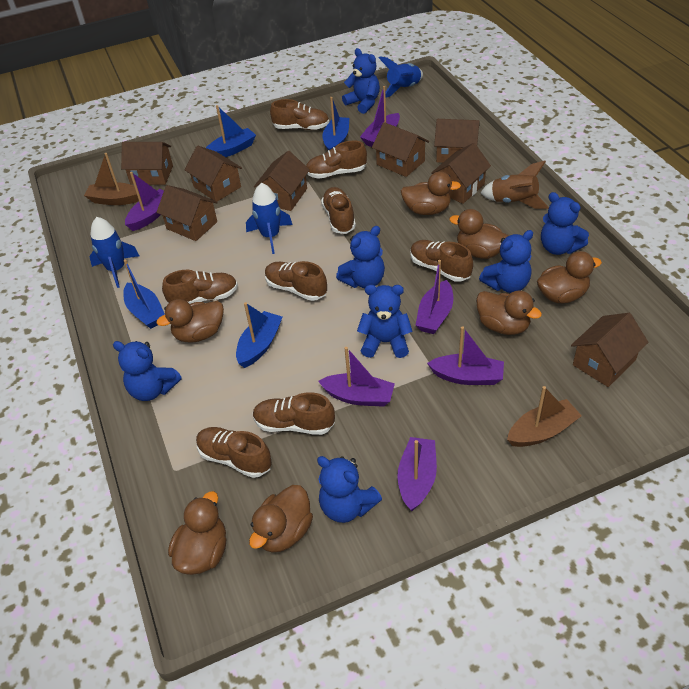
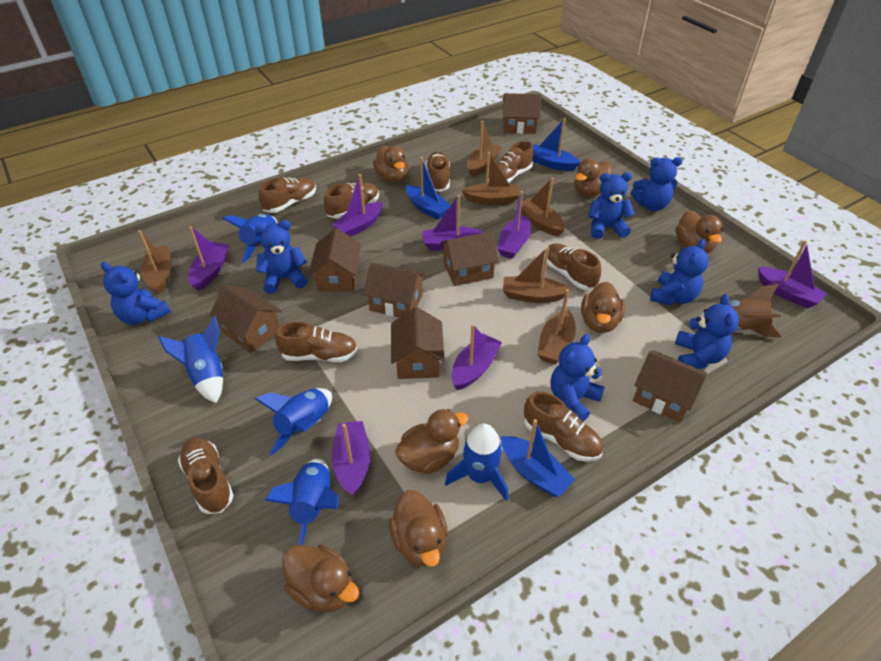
blue boat: [123,260,165,329] [206,105,256,157] [236,302,283,368] [322,97,349,150] = 4 -> [406,157,451,220] [501,419,575,497] [532,118,581,171] = 3
blue rocket: [89,217,139,288] [246,183,292,254] [378,56,423,97] = 3 -> [158,316,223,403] [222,214,277,263] [255,388,332,456] [265,459,339,545] [445,424,508,501] = 5
brown boat: [84,153,139,205] [507,386,582,447] = 2 -> [138,230,172,294] [462,152,520,205] [467,121,502,177] [503,247,571,303] [517,177,565,237] [537,289,576,364] = 6
brown house: [121,142,173,185] [156,185,218,241] [185,145,242,201] [254,151,310,211] [372,122,429,177] [431,143,491,204] [434,119,480,163] [571,313,649,387] = 8 -> [209,285,282,353] [309,228,361,292] [363,263,426,317] [391,307,445,379] [440,231,499,286] [503,93,541,134] [633,350,707,423] = 7
purple boat: [125,172,164,231] [318,347,395,407] [360,86,400,147] [397,437,437,511] [416,260,453,334] [427,326,504,385] = 6 -> [188,226,229,291] [332,174,383,237] [332,421,370,496] [422,195,484,250] [451,324,502,390] [497,191,531,259] [758,240,827,308] = 7

